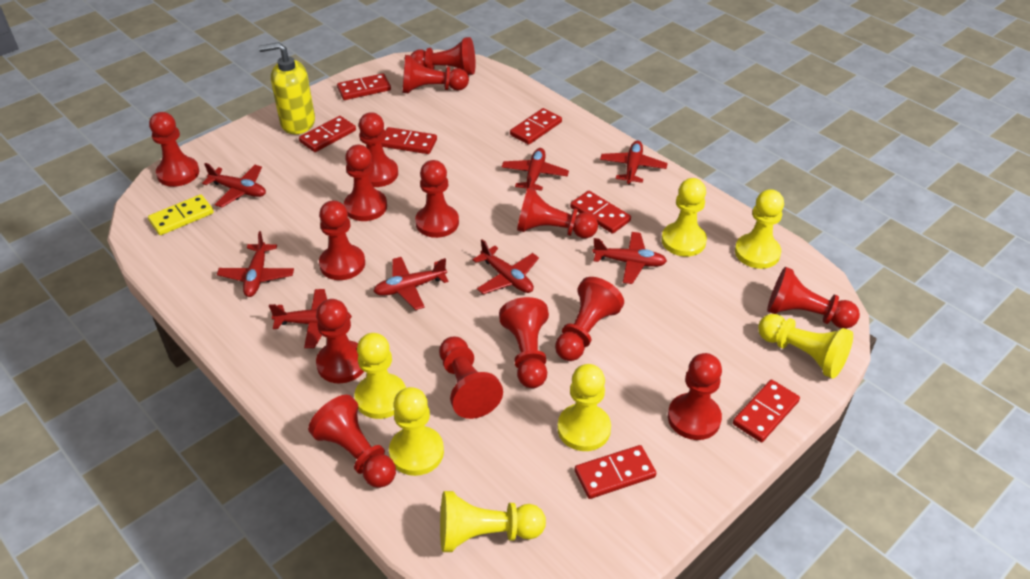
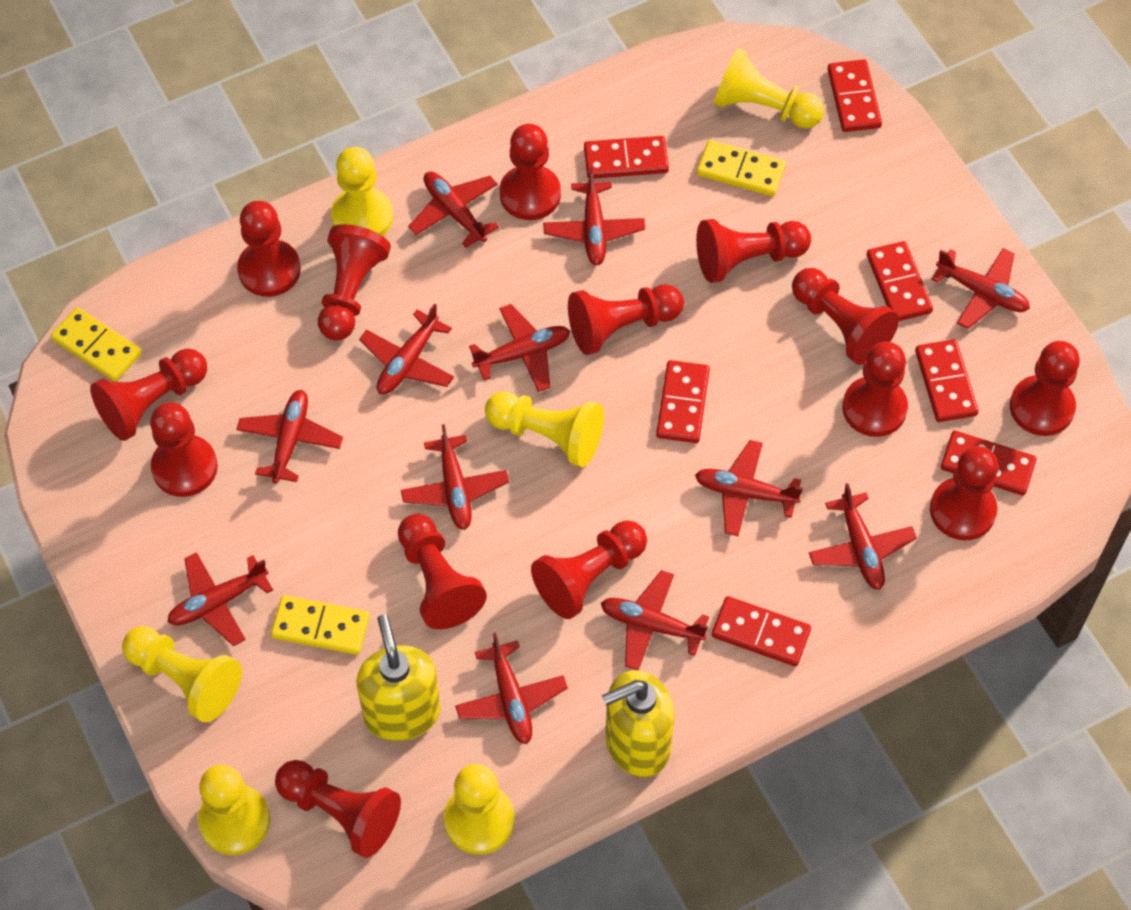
red pawn: [149,112,199,187] [308,395,396,488] [316,299,364,383] [319,200,365,280] [344,145,387,221] [359,112,398,187] [402,55,469,93] [411,37,476,75] [415,160,459,238] [439,337,503,419] [499,297,549,388] [517,188,598,238] [555,277,624,361] [668,353,722,440] [767,267,860,329] = 15 -> [90,348,207,441] [150,402,218,497] [237,201,301,297] [275,760,401,858] [318,224,391,341] [398,513,487,629] [500,124,561,220] [531,520,647,619] [568,284,684,355] [696,219,811,283] [792,268,899,365] [842,342,908,437] [930,446,999,540] [1010,341,1080,436] = 14
red plane: [202,163,266,208] [217,231,294,297] [269,289,352,348] [373,257,449,310] [473,239,539,294] [502,148,569,191] [592,232,667,284] [600,141,668,184] = 8 -> [167,552,273,646] [236,390,343,483] [359,303,454,395] [401,424,509,530] [408,171,499,248] [455,632,568,744] [469,304,570,392] [543,167,645,265] [601,570,709,670] [695,440,803,536] [809,483,917,590] [931,248,1030,329] = 12
yellow domino: [148,194,214,235] = 1 -> [51,307,142,382] [271,595,370,655] [697,140,786,196] = 3
yellow pawn: [354,333,406,419] [389,387,444,476] [440,491,546,552] [557,364,611,451] [662,178,707,257] [735,189,784,269] [758,314,853,379] = 7 -> [122,626,242,722] [198,765,270,855] [331,147,393,236] [444,764,515,855] [485,392,604,467] [713,48,824,128] = 6
yellow soap dispenser: [259,42,315,134] = 1 -> [356,614,441,741] [602,670,675,777] = 2

